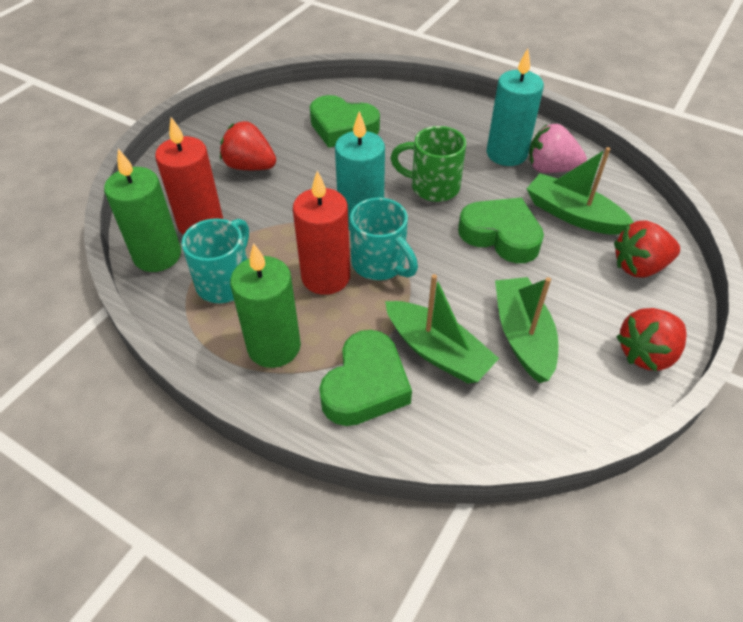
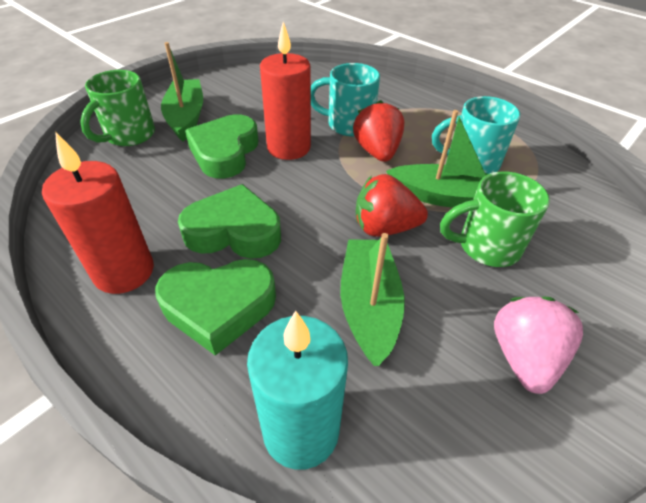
green candle: [104,149,181,272] [230,243,301,368] = 2 -> none = 0
green mug: [390,126,466,202] = 1 -> [80,70,155,146] [440,171,550,267] = 2
red strawberry: [220,121,276,170] [614,221,680,277] [616,308,687,371] = 3 -> [353,100,405,162] [356,174,428,237] = 2
turquoise candle: [335,111,385,231] [487,48,544,166] = 2 -> [247,310,348,470] = 1

